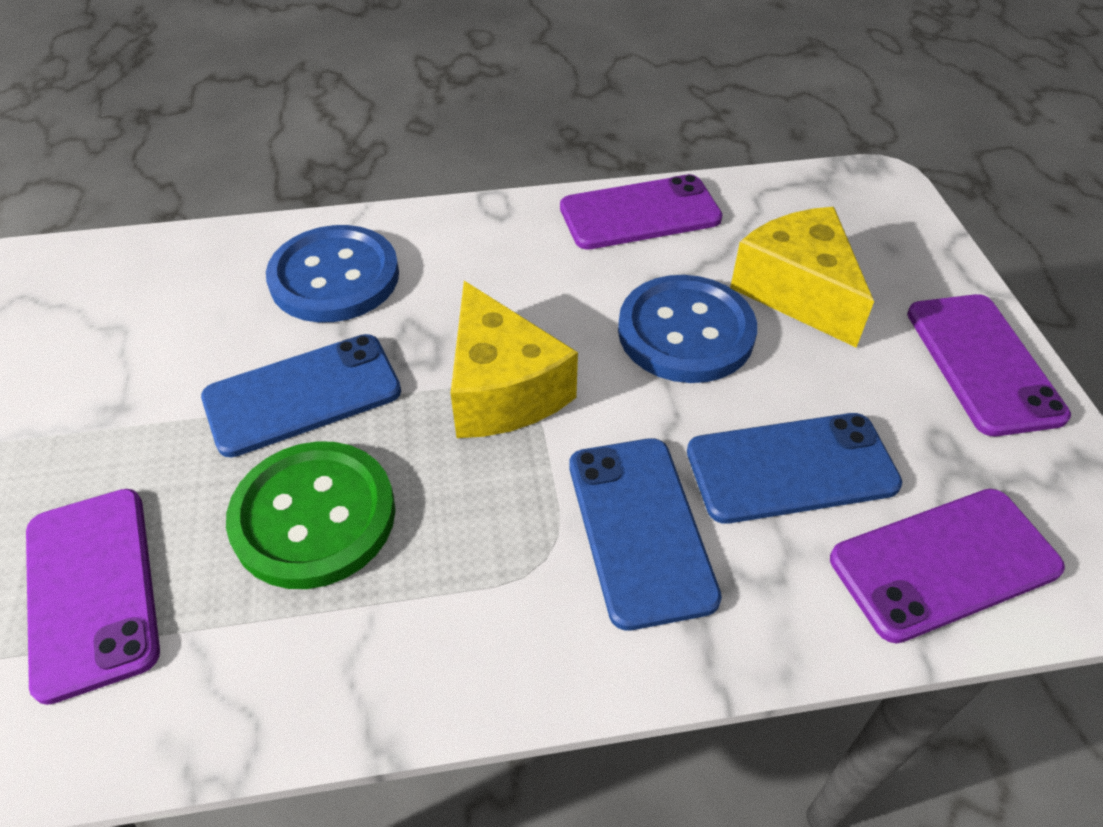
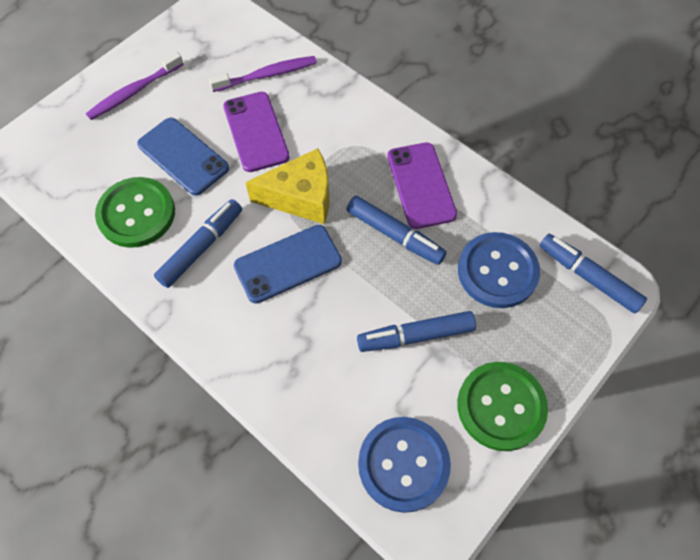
blue marker: none = 0 -> [154,199,242,288] [346,196,447,265] [357,311,476,352] [540,234,647,314] = 4
blue phone: [201,334,401,457] [569,438,722,631] [687,413,902,524] = 3 -> [137,118,229,196] [234,225,342,304] = 2
green button: [226,441,395,589] = 1 -> [95,177,175,248] [457,362,548,451] = 2
purple phone: [26,489,160,705] [560,174,722,250] [830,489,1065,643] [907,294,1071,436] = 4 -> [223,92,290,172] [387,142,457,229] = 2
purple toothbrush: none = 0 -> [86,52,184,120] [209,56,317,92] = 2
yellow cheese: [450,281,578,438] [730,207,874,347] = 2 -> [245,148,329,224] = 1

